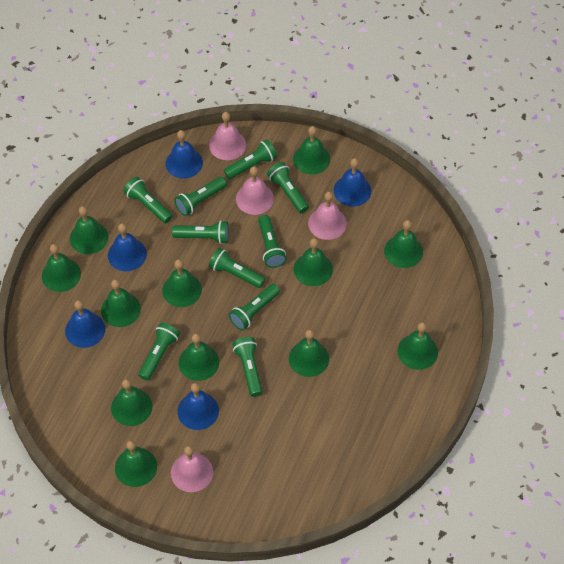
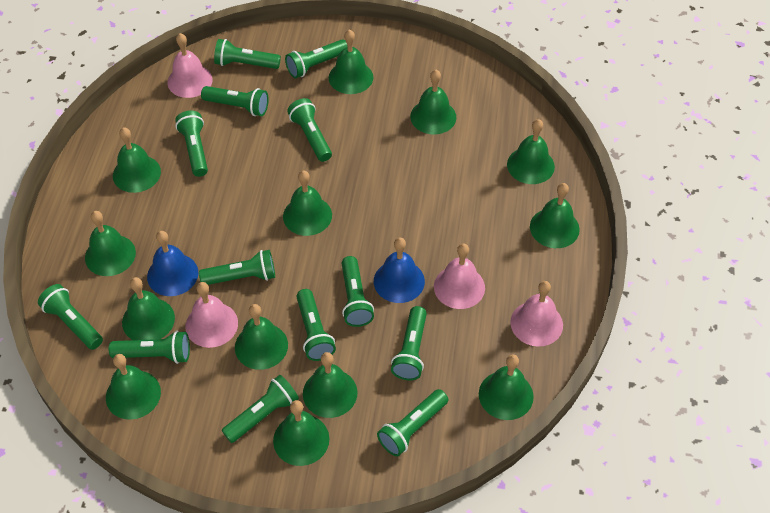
blue bell: [65,300,105,348] [108,223,147,271] [166,130,203,179] [177,383,219,430] [334,158,371,207] = 5 -> [147,231,198,296] [374,237,425,303] = 2
green bell: [42,244,81,292] [70,206,108,254] [101,279,141,327] [111,379,152,426] [115,440,157,487] [162,259,202,307] [179,333,219,381] [289,329,329,377] [293,126,330,175] [294,238,333,286] [384,220,423,268] [398,322,438,370] = 12 -> [85,211,136,276] [106,354,161,420] [113,127,161,193] [122,277,175,340] [235,304,288,370] [273,400,329,466] [283,170,332,236] [303,352,357,418] [329,30,374,94] [410,70,456,134] [479,354,534,420] [507,119,555,184] [530,183,580,248] = 13
green flashlight: [123,177,173,223] [138,323,180,381] [172,221,229,244] [174,177,227,216] [209,248,265,288] [224,139,277,179] [229,284,280,330] [232,337,263,397] [258,215,286,268] [267,162,309,213] = 10 -> [38,284,103,350] [109,331,190,364] [175,111,208,177] [199,250,275,285] [201,86,269,116] [214,39,281,69] [222,375,299,443] [285,40,347,78] [287,98,332,162] [296,289,336,361] [341,256,374,327] [377,389,448,456] [391,306,427,380] = 13

